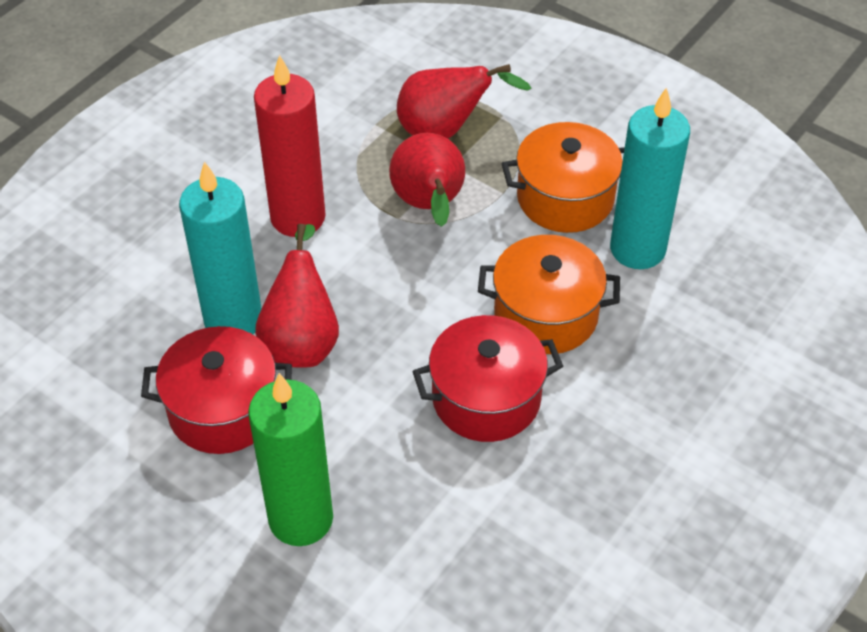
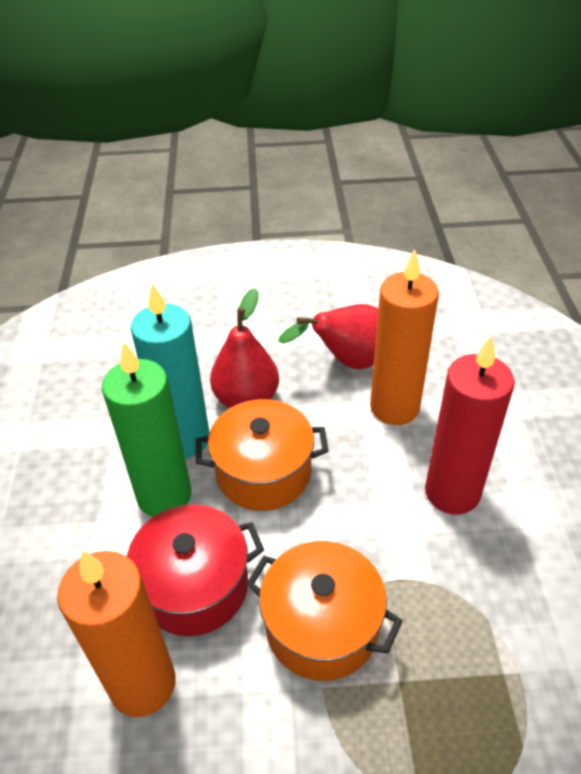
orange candle: none = 0 -> [57,550,175,717] [370,249,439,425] = 2
red pear: [255,224,339,367] [389,133,465,227] [397,64,531,139] = 3 -> [210,288,279,408] [278,304,378,369] = 2
red pot: [141,326,292,454] [412,315,563,442] = 2 -> [127,504,264,636] = 1
turquoise candle: [179,161,262,334] [610,87,690,269] = 2 -> [130,283,210,458] = 1

